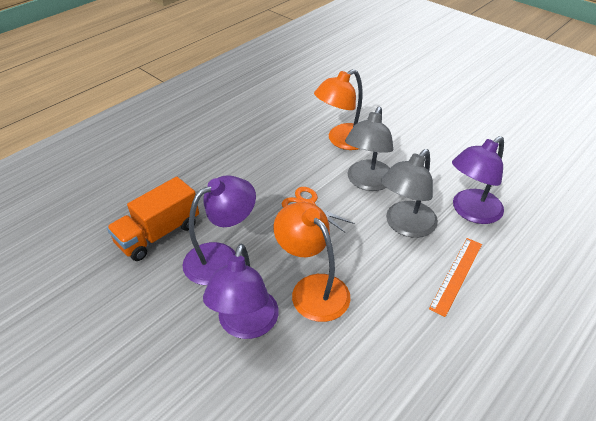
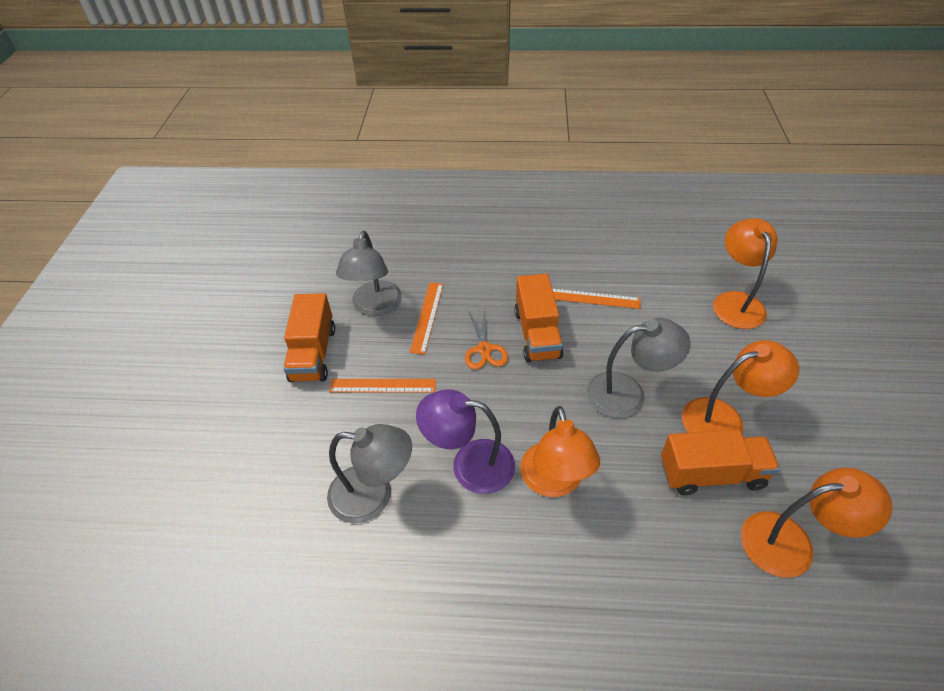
grey lamp: [345,107,394,191] [381,149,438,238] = 2 -> [327,424,412,523] [336,230,402,316] [586,318,691,418] = 3
orange lamp: [274,202,351,322] [314,69,363,150] = 2 -> [520,406,600,497] [682,340,799,434] [713,218,777,329] [741,468,892,578] = 4
orange ruler: [429,238,482,317] = 1 -> [329,379,436,393] [410,283,444,355] [552,289,641,309] = 3
orange truck: [107,177,199,261] = 1 -> [283,293,335,382] [514,274,564,362] [661,429,780,495] = 3
purple lamp: [182,175,256,285] [203,244,279,339] [452,136,504,224] = 3 -> [416,389,515,494] = 1

